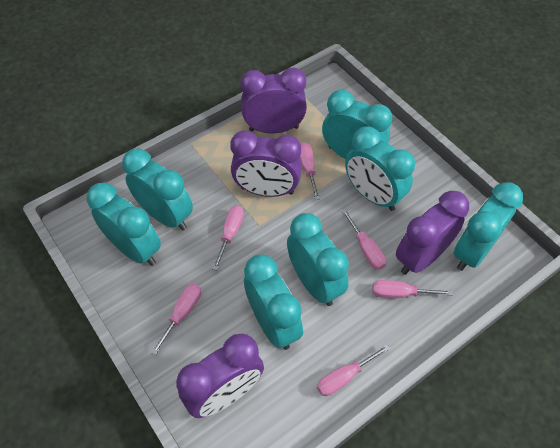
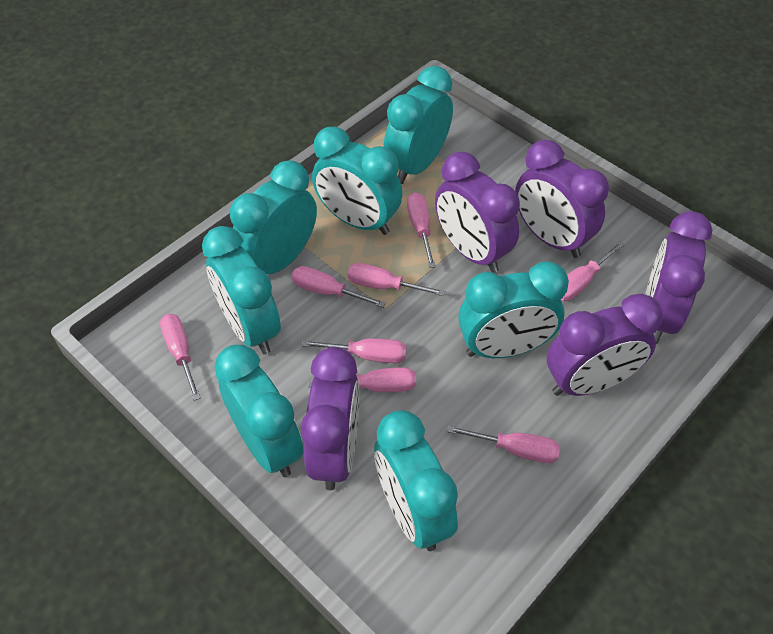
pink screwdriver: [151,284,201,355] [212,205,244,270] [300,142,320,200] [317,344,390,396] [341,209,386,270] [372,280,452,298] = 6 -> [160,314,201,401] [291,266,386,308] [302,338,406,363] [308,367,416,392] [348,263,445,296] [407,192,436,268] [447,425,560,463] [561,242,624,301] = 8
purple clock: [176,334,264,418] [230,130,302,197] [240,68,307,133] [396,191,469,275] = 4 -> [301,347,359,490] [435,152,520,273] [515,140,609,258] [547,294,663,396] [645,211,712,344] = 5

